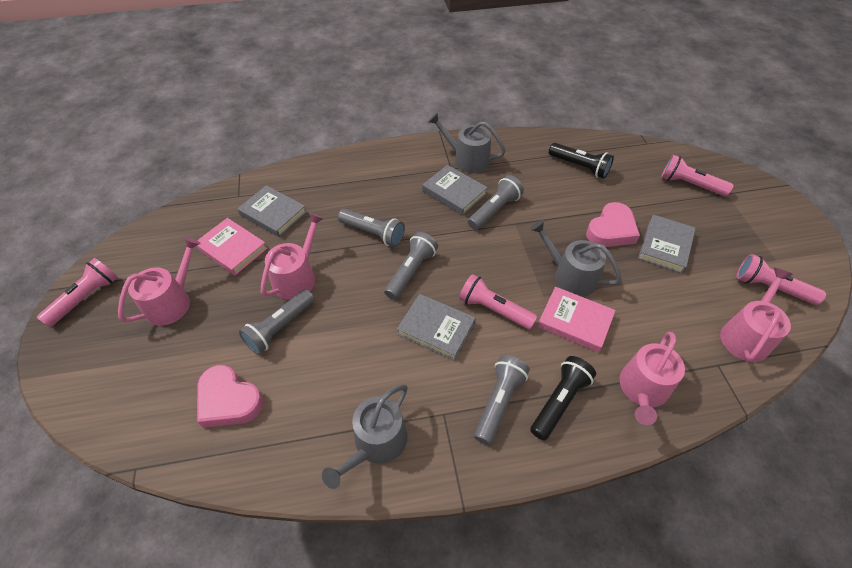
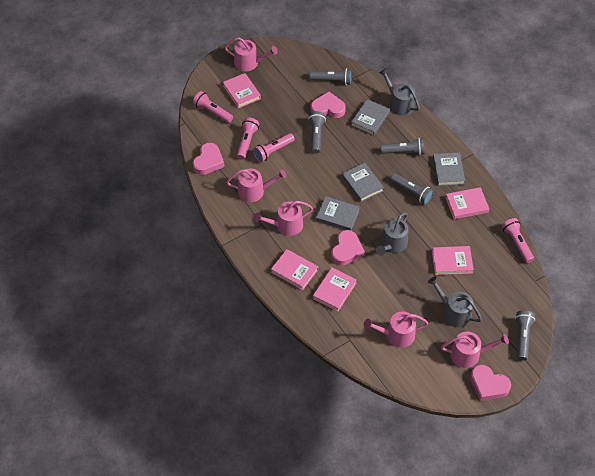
black flashlight: [530,356,596,440] [549,143,614,179] = 2 -> none = 0
pink book: [196,218,268,275] [537,287,616,352] = 2 -> [223,73,261,108] [271,249,318,290] [313,268,357,312] [432,246,474,275] [445,187,489,219] = 5
pink heart: [197,365,264,428] [586,202,640,247] = 2 -> [193,143,225,175] [311,92,346,118] [331,230,365,266] [470,365,511,401] = 4
pink watering can: [118,237,200,326] [261,213,324,300] [620,332,685,425] [720,268,793,362] = 4 -> [224,37,278,71] [226,168,286,202] [254,201,313,236] [364,311,428,348] [441,331,509,368] = 5

